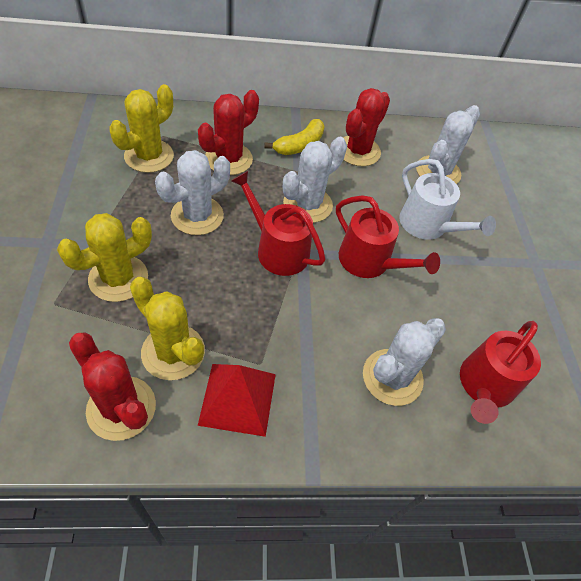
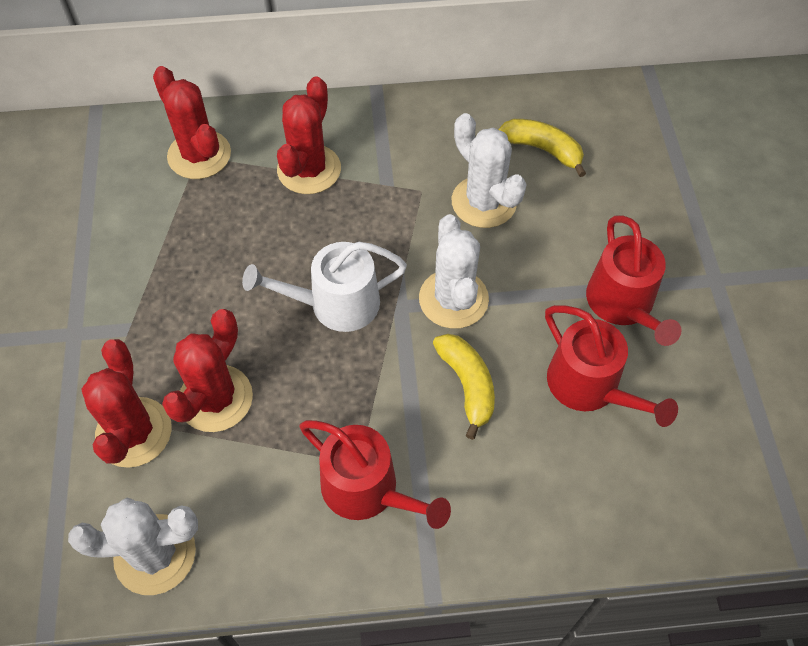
red cactus: [69,333,156,441] [198,90,259,175] [343,88,390,166] = 3 -> [81,339,172,468] [153,66,231,179] [162,309,253,432] [277,76,341,194] = 4
red pyramid: [198,364,276,437] = 1 -> none = 0
white cactus: [155,150,230,235] [283,137,347,223] [363,318,446,406] [416,105,480,184] = 4 -> [68,498,198,595] [419,214,489,329] [452,113,527,228] = 3
yellow banana: [264,119,325,155] = 1 -> [433,334,495,440] [498,119,586,177] = 2
yellow cactus: [57,213,152,302] [109,84,174,173] [130,277,205,380] = 3 -> none = 0

